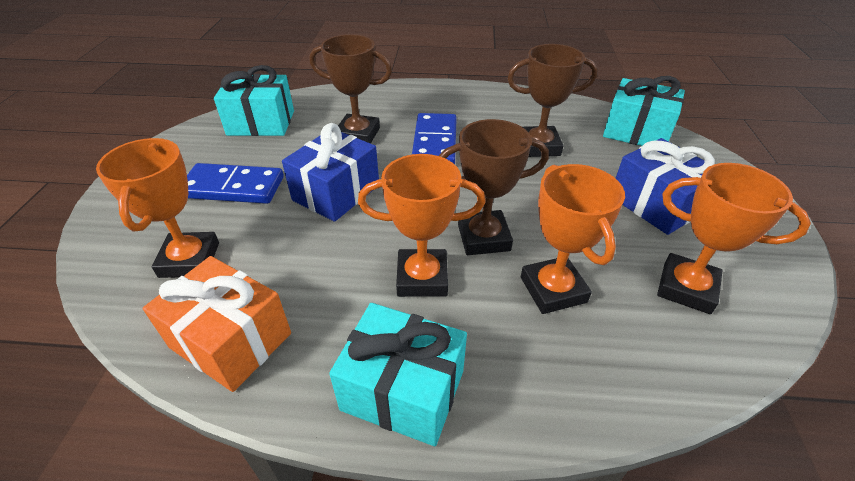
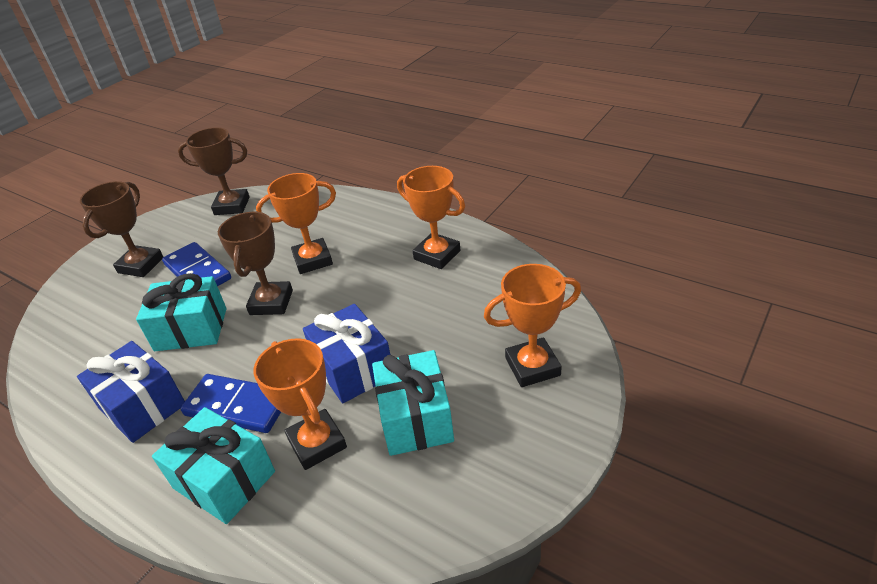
orange gift: [143,256,291,392] = 1 -> none = 0

